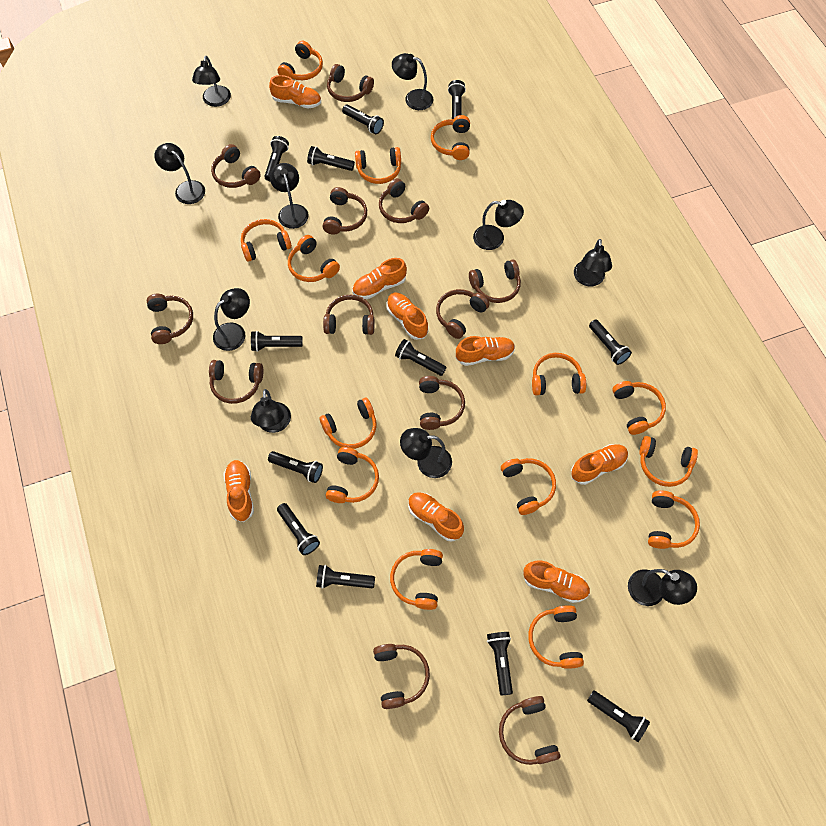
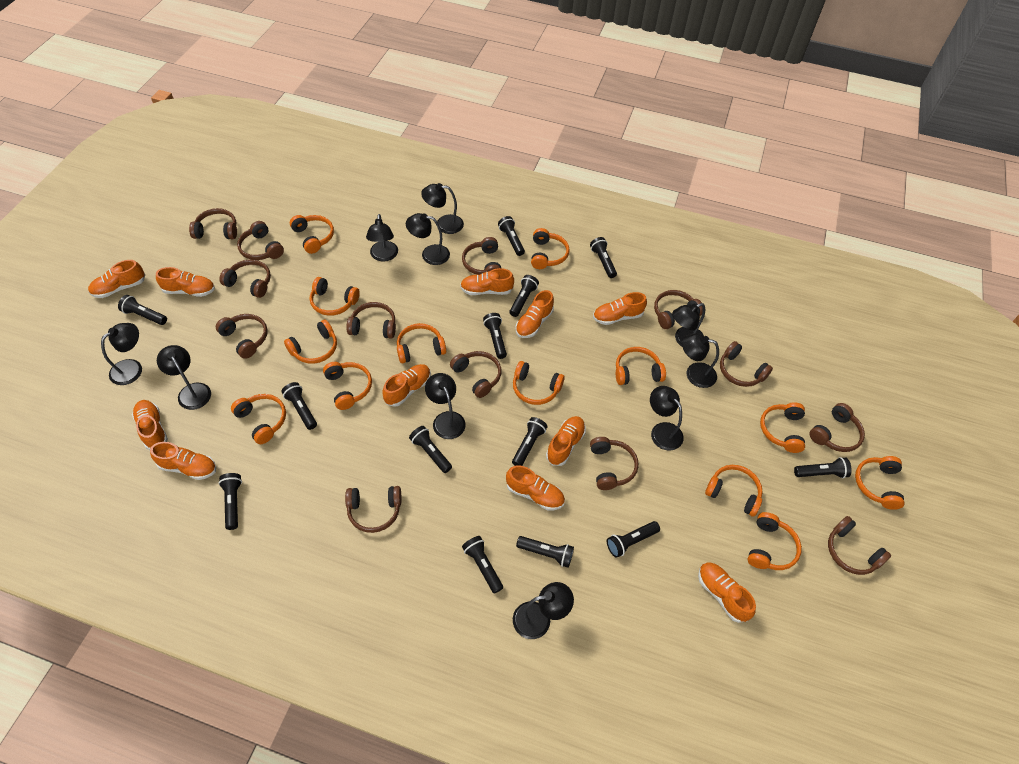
black flashlight: [251,331,303,352] [264,136,289,181] [268,451,323,483] [277,503,320,555] [307,146,355,171] [316,565,375,589] [342,105,384,134] [395,339,447,376] [448,80,466,119] [487,632,513,696] [587,690,650,742] [589,320,632,365] = 12 -> [118,295,167,325] [219,473,242,530] [281,382,317,430] [409,426,452,473] [462,536,503,594] [483,313,507,359] [498,216,525,256] [509,275,539,317] [512,417,548,466] [516,536,574,567] [590,237,617,278] [607,521,660,558] [794,457,852,478] = 13
brown headphones: [147,294,193,344] [209,360,263,404] [211,144,261,188] [323,187,367,235] [323,295,374,335] [327,64,374,102] [373,644,430,709] [379,178,429,223] [419,376,465,430] [436,289,490,339] [469,260,521,303] [499,696,560,765] = 12 -> [189,208,237,239] [216,314,268,359] [219,259,271,298] [237,221,284,260] [345,486,401,533] [346,302,396,339] [450,351,501,398] [462,237,501,275] [590,437,639,490] [654,290,703,329] [720,341,773,387] [810,403,865,452] [828,516,891,575] = 13
orange headphones: [241,219,292,262] [278,41,323,80] [288,235,340,282] [319,398,377,449] [326,447,379,503] [355,147,401,184] [390,549,443,610] [431,115,470,160] [501,458,556,515] [528,605,584,669] [532,353,586,395] [612,381,666,435] [639,436,698,487] [648,490,700,549] = 14 -> [231,394,286,444] [284,320,337,364] [290,215,334,254] [310,277,360,316] [323,362,372,410] [397,323,446,363] [513,361,565,405] [531,228,570,269] [616,347,666,385] [705,465,763,517] [748,512,802,570] [760,402,805,453] [855,456,904,510] = 13
orange shoe: [223,460,254,522] [269,75,321,109] [352,258,407,299] [387,292,428,340] [408,492,464,542] [456,336,515,366] [523,561,590,603] [571,444,628,485] = 8 -> [88,260,145,298] [132,400,168,450] [150,442,216,480] [156,267,215,297] [382,364,431,407] [460,268,514,295] [506,465,565,510] [515,290,554,338] [546,416,586,466] [593,292,647,325] [698,562,756,623] = 11

